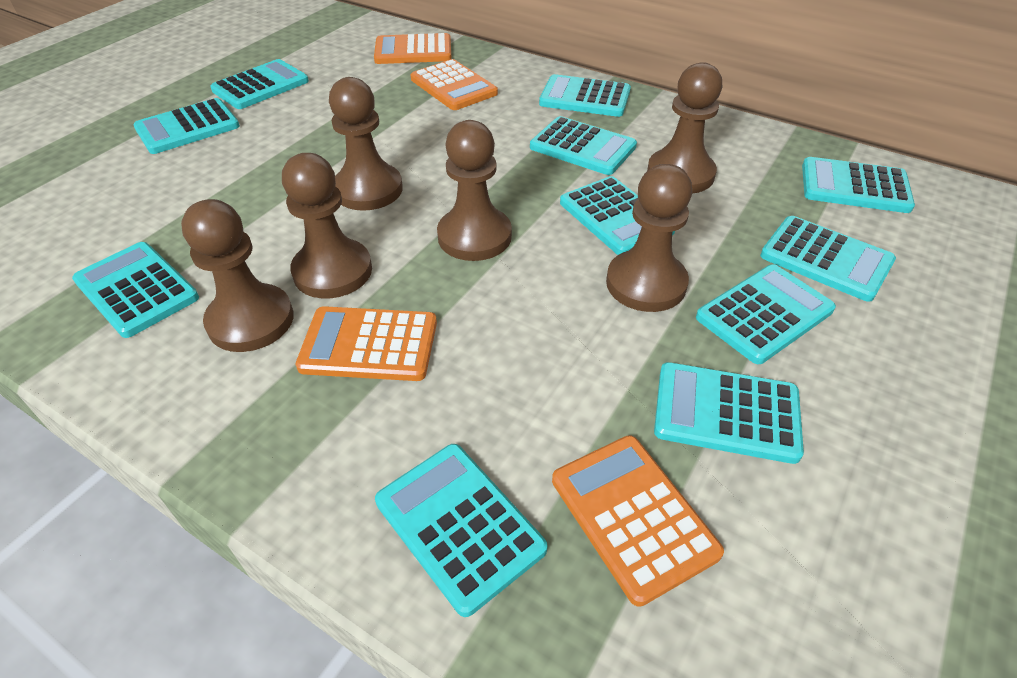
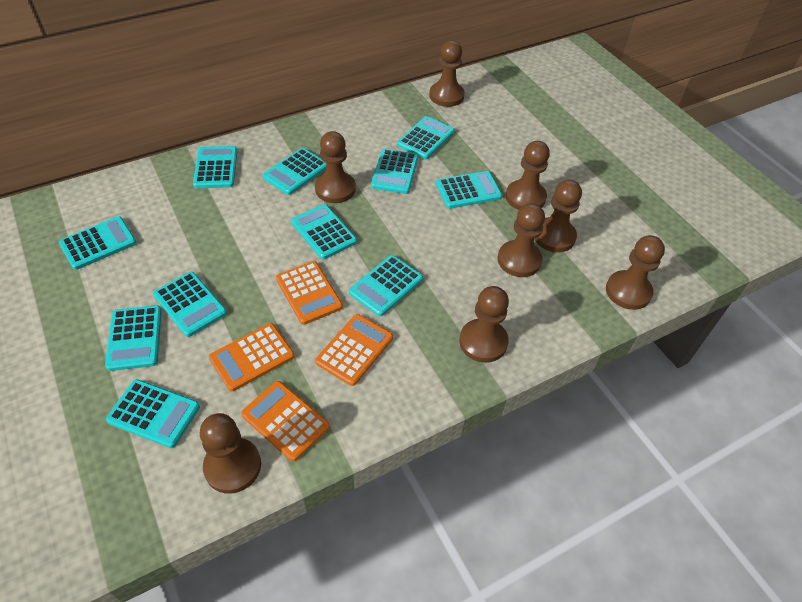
brown pawn: [181,199,294,352] [282,153,372,298] [329,77,403,211] [437,120,512,261] [606,164,692,312] [647,62,722,194] = 6 -> [200,413,261,494] [315,131,356,203] [429,40,465,107] [459,286,509,363] [498,203,545,277] [506,141,550,210] [534,180,582,252] [606,235,665,310] = 8

